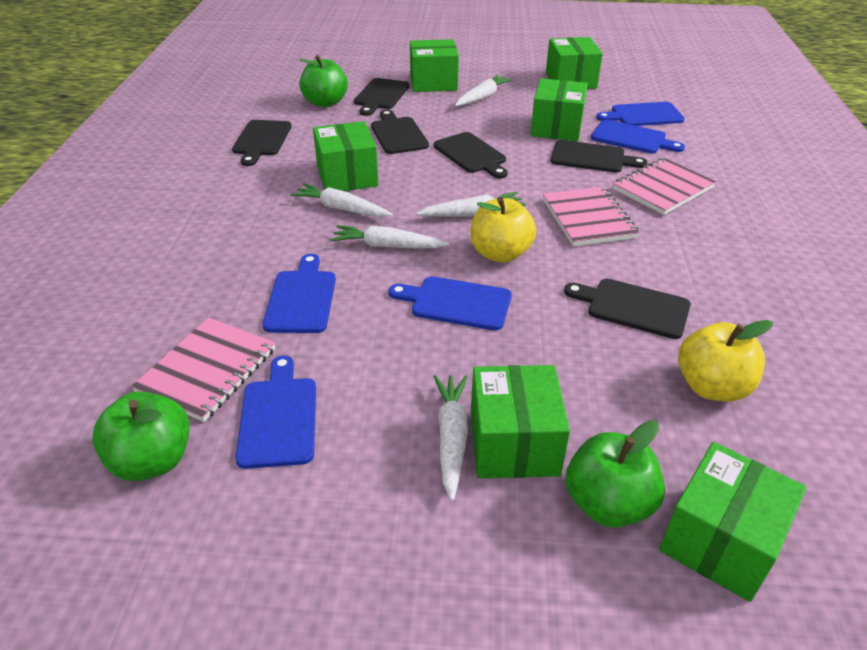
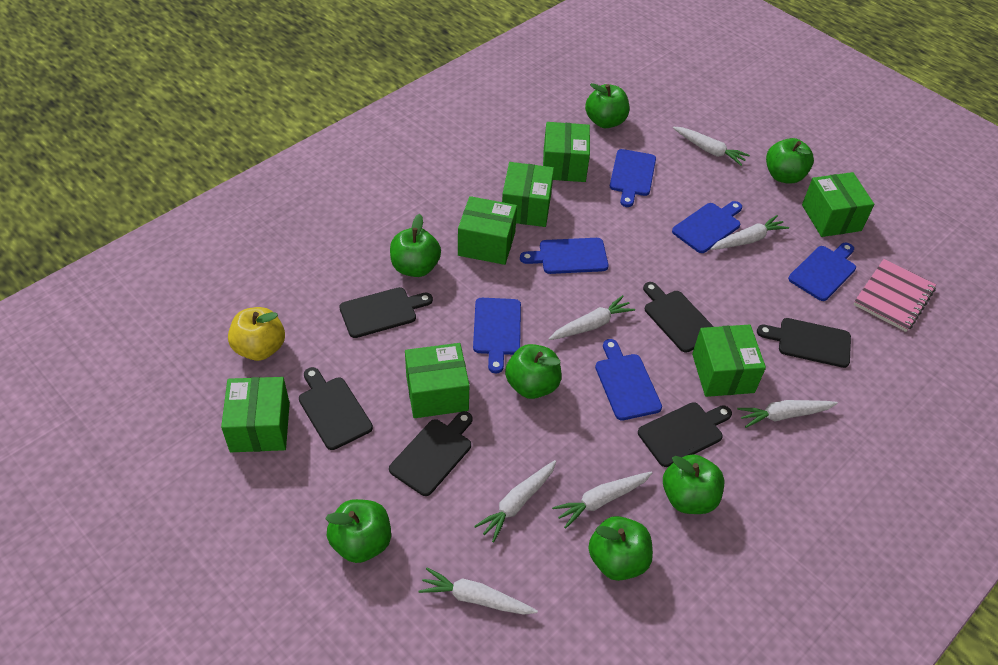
blue cutting board: [236,356,316,469] [263,254,336,333] [388,276,512,331] [591,120,685,154] [596,102,685,126] = 5 -> [473,298,521,373] [520,238,609,274] [595,339,662,420] [610,149,656,207] [672,201,742,253] [788,242,856,301] = 6
green apple: [92,391,190,481] [299,55,348,107] [566,420,665,528] = 3 -> [325,499,391,563] [390,214,441,277] [505,344,562,399] [585,83,629,128] [588,516,653,581] [663,454,724,514] [766,138,814,184] = 7
green box: [313,121,379,191] [410,39,459,92] [471,365,570,478] [530,78,588,141] [546,37,603,89] [659,442,807,602] = 6 -> [221,377,290,452] [405,343,469,418] [458,196,517,265] [502,162,554,227] [543,122,590,182] [692,324,766,397] [802,172,875,237] = 7
pink notebook: [131,317,276,422] [543,186,640,246] [613,158,716,215] = 3 -> [853,259,936,332] = 1
white carrot: [291,183,393,217] [331,225,449,249] [416,192,526,217] [433,375,468,501] [455,75,513,106] = 5 -> [418,568,538,615] [474,460,557,543] [549,295,635,340] [552,472,652,529] [673,127,750,166] [711,215,789,250] [737,400,838,428] = 7
yellow apple: [470,197,536,263] [678,320,773,401] = 2 -> [228,307,285,361] = 1

